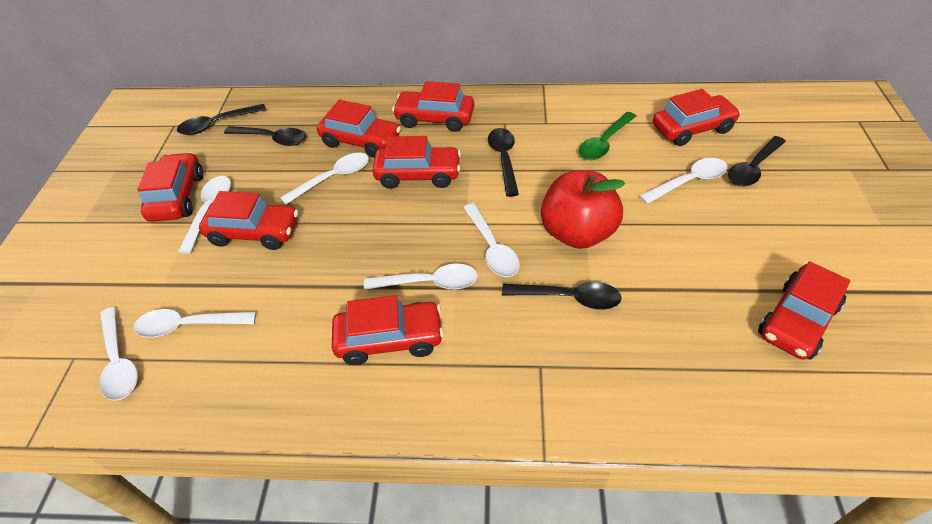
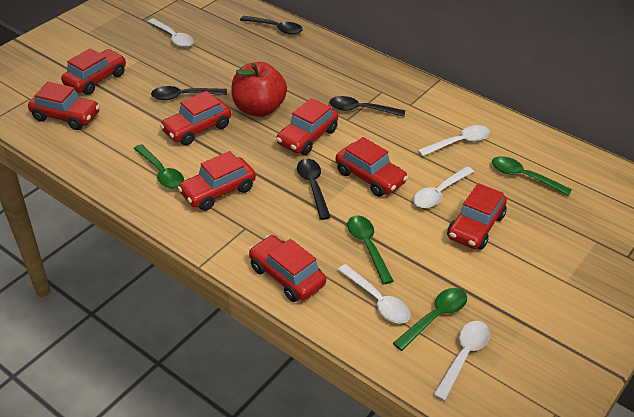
black spoon: [177,104,266,135] [224,126,306,146] [488,128,519,197] [502,282,622,310] [728,136,786,187] = 5 -> [151,86,227,100] [240,16,303,35] [297,159,331,220] [330,96,405,117] = 4
green spoon: [579,112,636,160] = 1 -> [134,144,184,189] [347,215,394,284] [393,288,467,351] [492,156,572,196] = 4
white spoon: [99,307,138,401] [133,309,256,337] [178,176,231,254] [280,153,369,205] [364,264,478,290] [463,203,520,277] [639,158,728,204] = 7 -> [148,18,194,47] [338,264,411,324] [413,166,474,208] [418,125,490,156] [433,321,490,401] = 5

